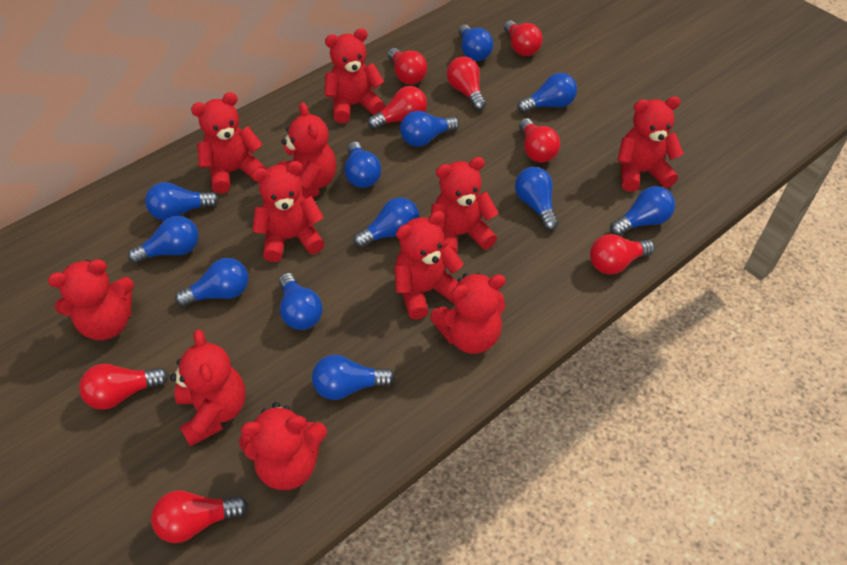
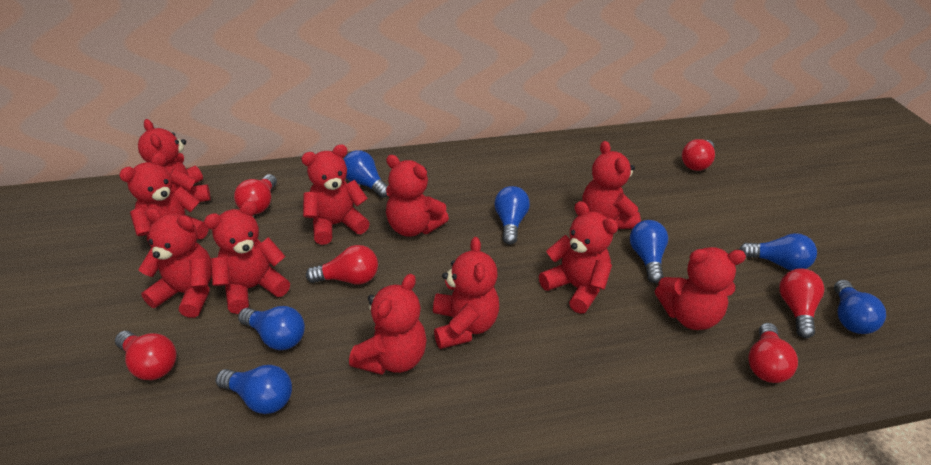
blue light bulb: [128,216,199,264] [145,182,219,220] [175,258,248,307] [279,273,323,330] [312,355,395,400] [344,141,381,188] [353,197,419,248] [400,111,459,147] [458,25,494,61] [515,167,558,231] [517,73,577,113] [610,186,675,236] = 12 -> [216,365,292,414] [238,306,305,350] [343,150,388,198] [494,186,530,245] [630,220,668,283] [739,233,817,270] [834,280,886,334] = 7
red light bulb: [79,364,169,410] [151,490,248,543] [368,86,427,130] [388,48,427,84] [447,56,486,110] [504,21,543,56] [519,118,560,163] [590,234,655,274] = 8 -> [115,331,177,380] [234,174,277,214] [306,245,378,284] [682,139,715,171] [748,323,798,383] [779,268,824,338] = 6

